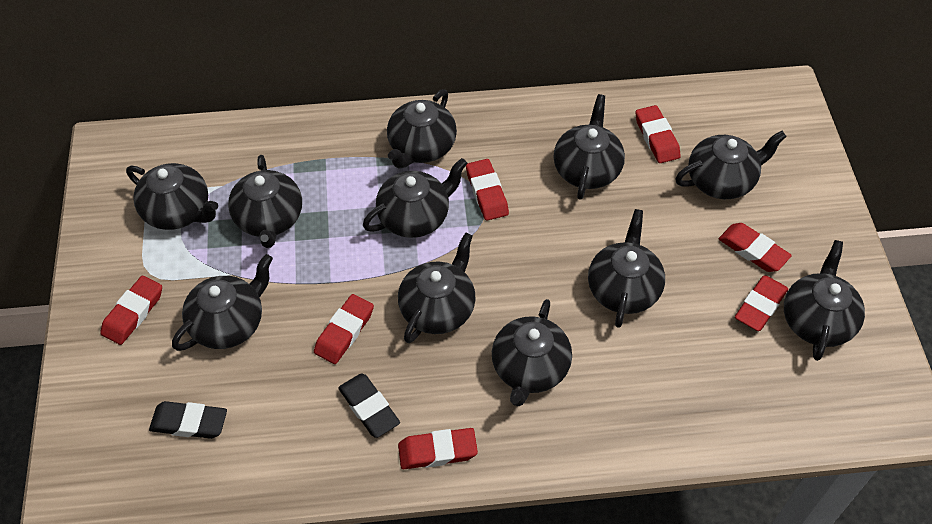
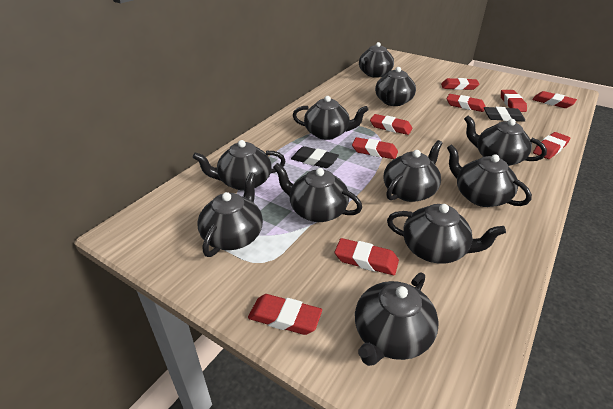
red eraser: [100,276,162,345] [314,294,374,364] [398,428,478,469] [466,159,509,221] [635,105,681,163] [719,223,792,272] [735,275,788,331] = 7 -> [248,294,322,335] [335,238,399,275] [352,137,398,159] [370,114,412,135] [441,78,479,90] [447,94,486,112] [501,90,527,112] [532,91,577,108] [533,132,570,159] = 9

